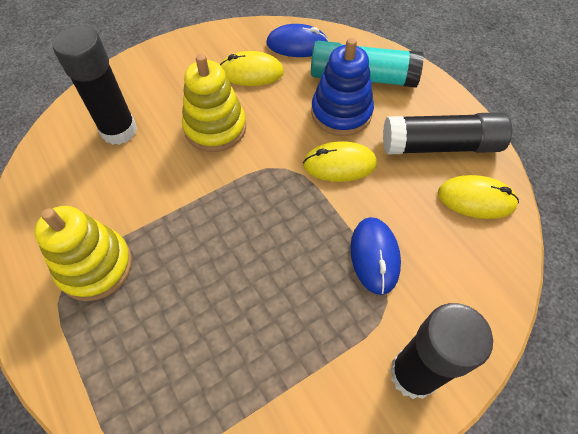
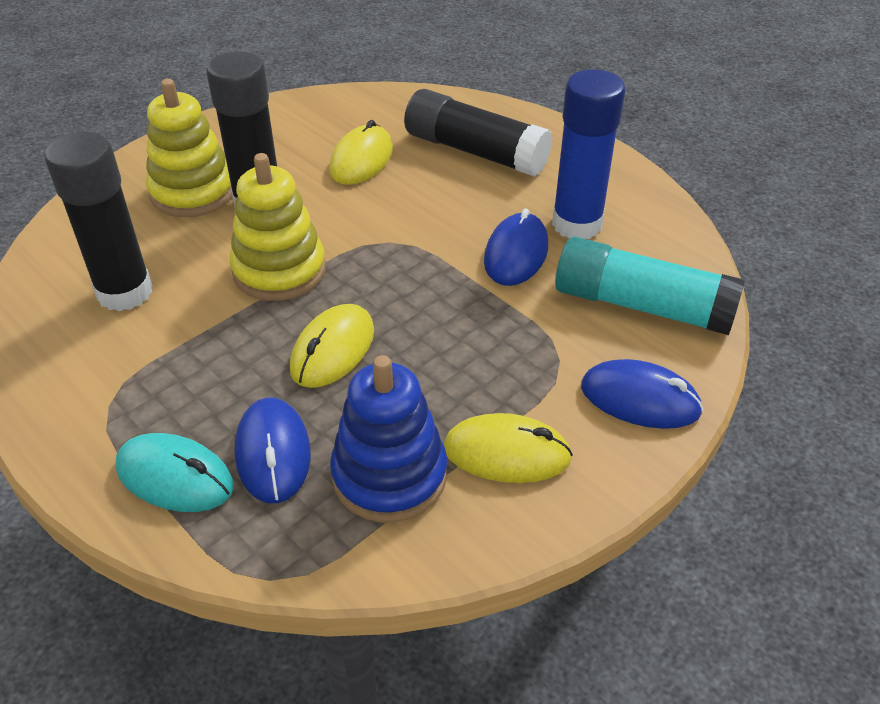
blue glue stick: none = 0 -> [552,69,625,239] = 1
blue mouse: [266,24,329,57] [350,217,401,295] = 2 -> [234,397,311,503] [484,209,548,286] [581,359,703,429] = 3
turquoise mouse: none = 0 -> [116,433,234,512] = 1

